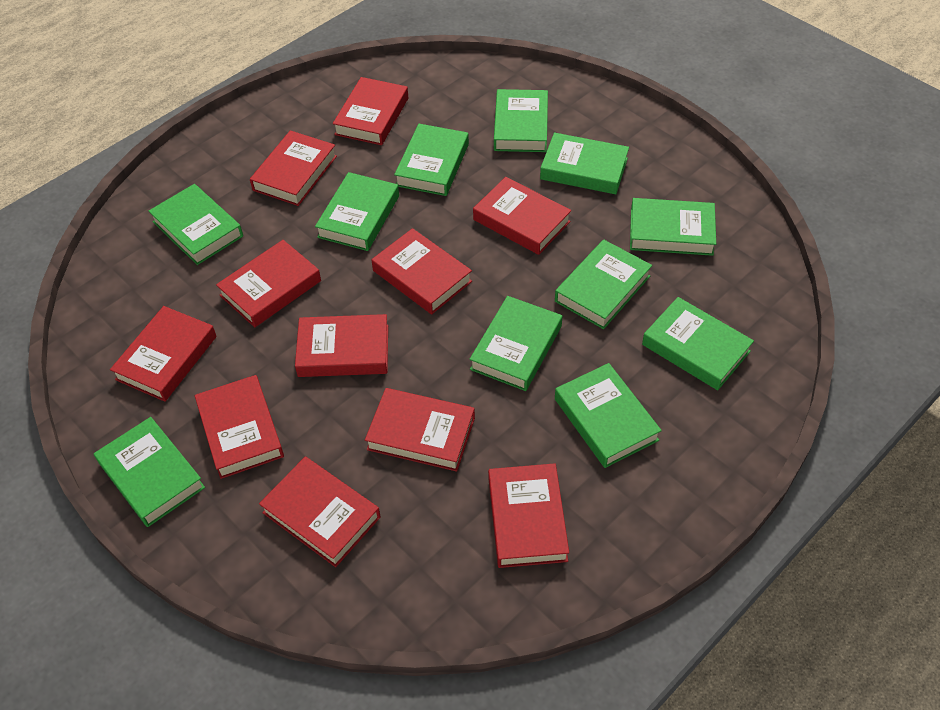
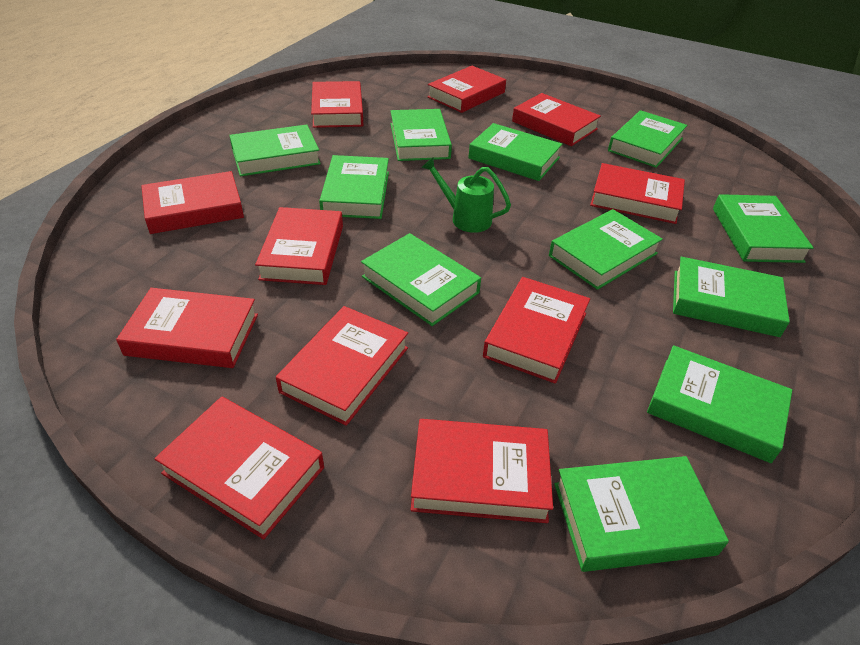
green watering can: none = 0 -> [421,157,511,233] = 1

